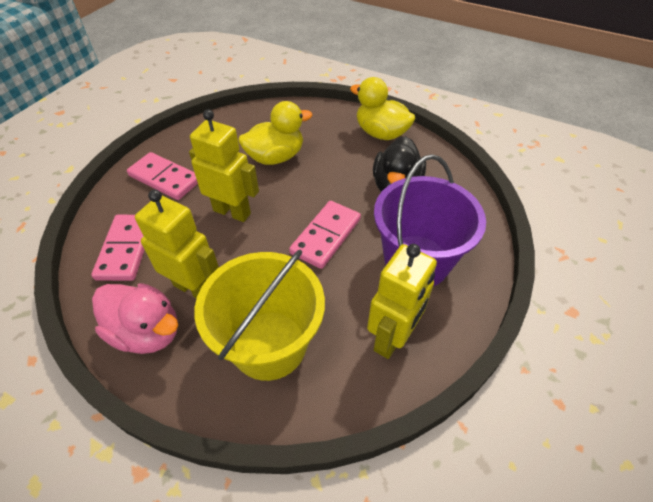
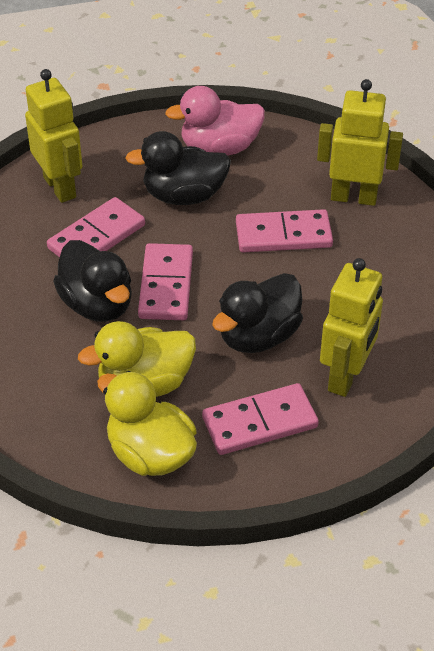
black duck: [373,136,426,192] = 1 -> [53,240,132,322] [125,131,231,205] [212,273,303,353] = 3
pink domino: [91,215,144,281] [127,152,198,200] [289,201,361,269] = 3 -> [47,197,145,258] [138,243,193,320] [202,383,319,455] [236,209,333,252] = 4
purple bucket: [374,154,486,286] = 1 -> none = 0
yellow bucket: [194,250,325,381] = 1 -> none = 0

